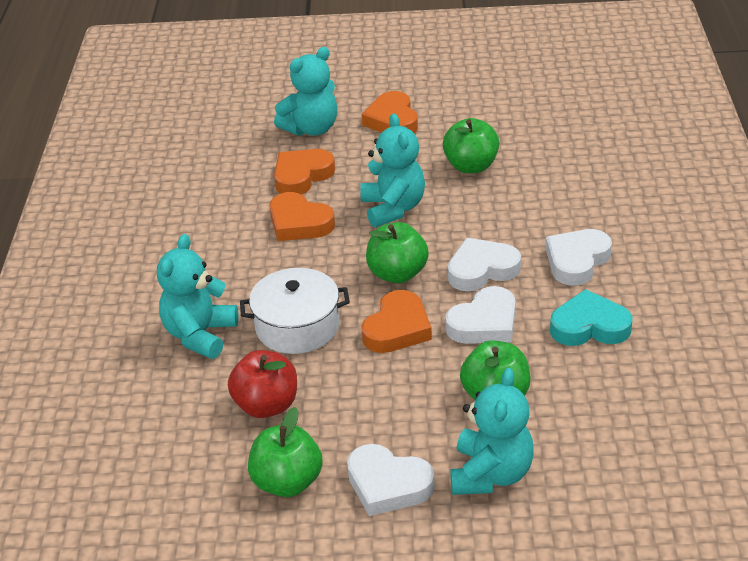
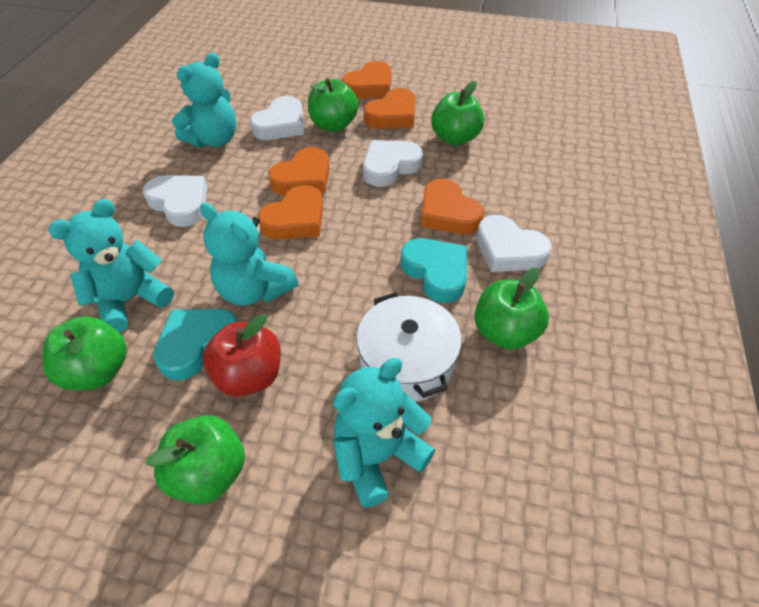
green apple: [248,407,323,497] [366,222,429,283] [443,118,499,173] [460,340,531,400] = 4 -> [42,316,127,390] [145,415,245,504] [308,79,359,132] [431,81,484,146] [474,267,549,350] = 5
orange heart: [270,192,335,241] [274,149,335,194] [361,91,418,133] [361,290,432,353] = 4 -> [258,185,323,240] [268,147,330,195] [342,61,391,99] [364,88,416,129] [421,179,484,234] = 5
turquoise heart: [550,289,632,346] = 1 -> [153,309,238,381] [401,238,467,303] = 2

